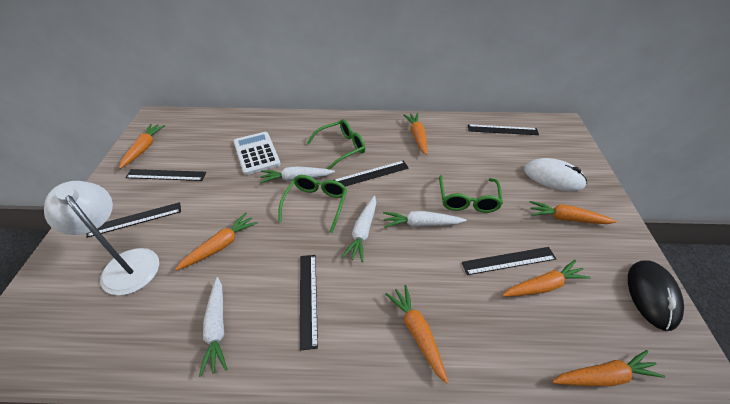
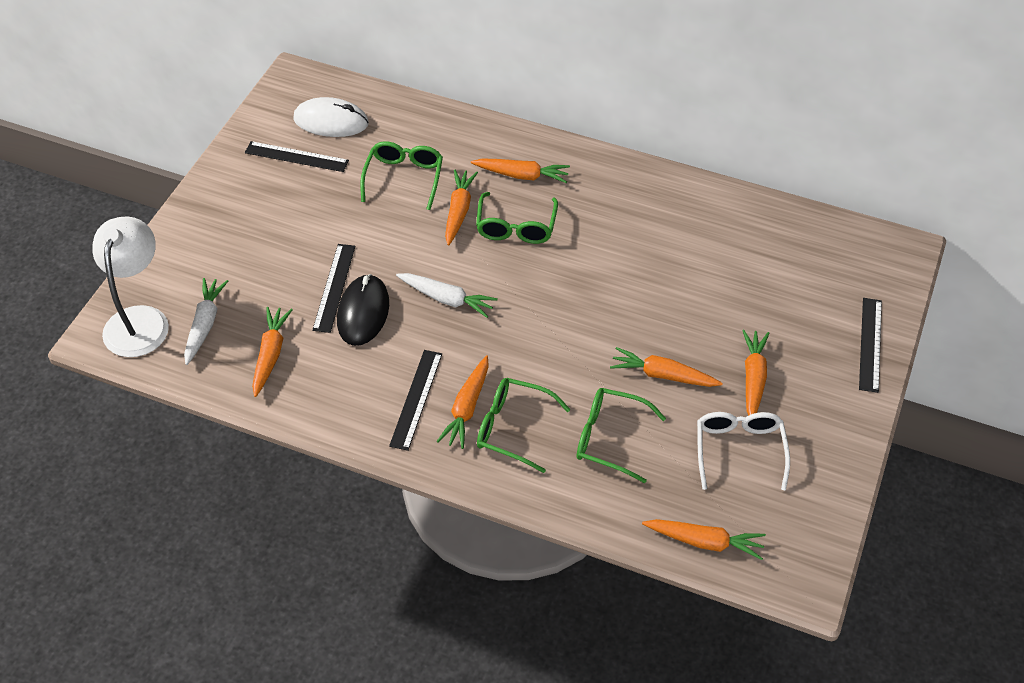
black ruler: [86,202,181,238] [125,169,206,181] [300,255,318,350] [334,160,409,187] [462,247,556,275] [468,124,539,135] = 6 -> [245,141,349,172] [312,244,355,333] [389,350,442,451] [859,298,882,393] = 4
green glasses: [278,175,347,233] [307,119,365,170] [439,175,503,213] = 3 -> [360,141,443,210] [476,192,558,244] [477,378,571,473] [577,388,666,483] = 4
white calculator: [233,132,281,175] = 1 -> none = 0
white carrot: [199,277,227,376] [260,166,335,184] [342,196,376,262] [383,211,466,228] = 4 -> [184,278,228,365] [396,273,498,318] = 2
white glasses: none = 0 -> [697,412,790,490] = 1

